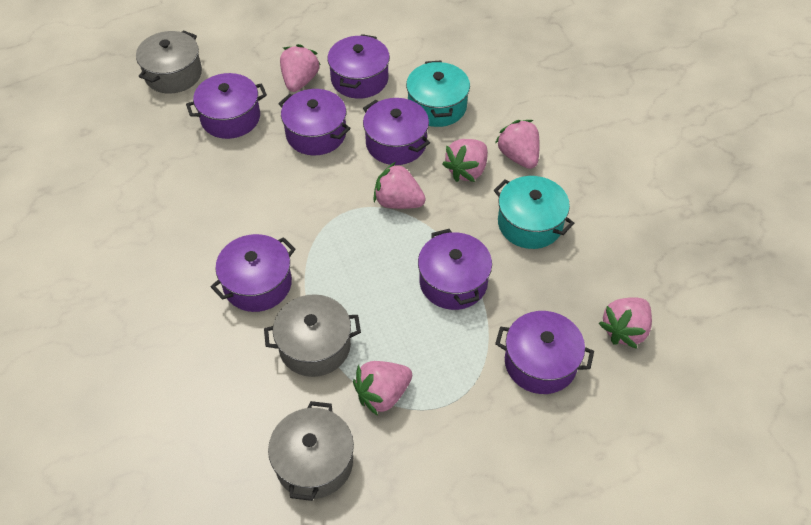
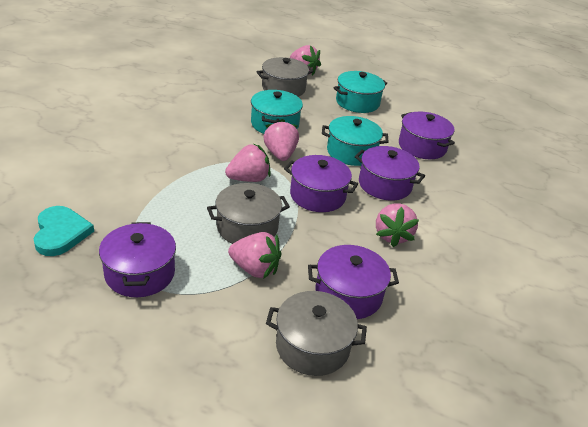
pink strawberry: [280,44,320,92] [353,361,412,416] [373,162,426,209] [442,139,488,182] [495,120,540,169] [599,297,652,349] = 6 -> [225,143,271,182] [228,232,281,279] [263,119,299,161] [290,45,321,75] [376,203,419,247] = 5
purple pot: [186,73,267,139] [211,234,296,312] [278,89,351,155] [327,34,390,99] [363,98,430,165] [418,229,492,310] [495,311,594,394] = 7 -> [99,222,176,297] [284,155,358,212] [308,245,399,319] [355,146,425,200] [399,112,455,159] = 5
turquoise heart: none = 0 -> [34,206,94,256] = 1
turquoise pot: [406,60,470,127] [494,176,574,249] = 2 -> [251,90,303,134] [322,116,389,166] [333,71,387,113] = 3

